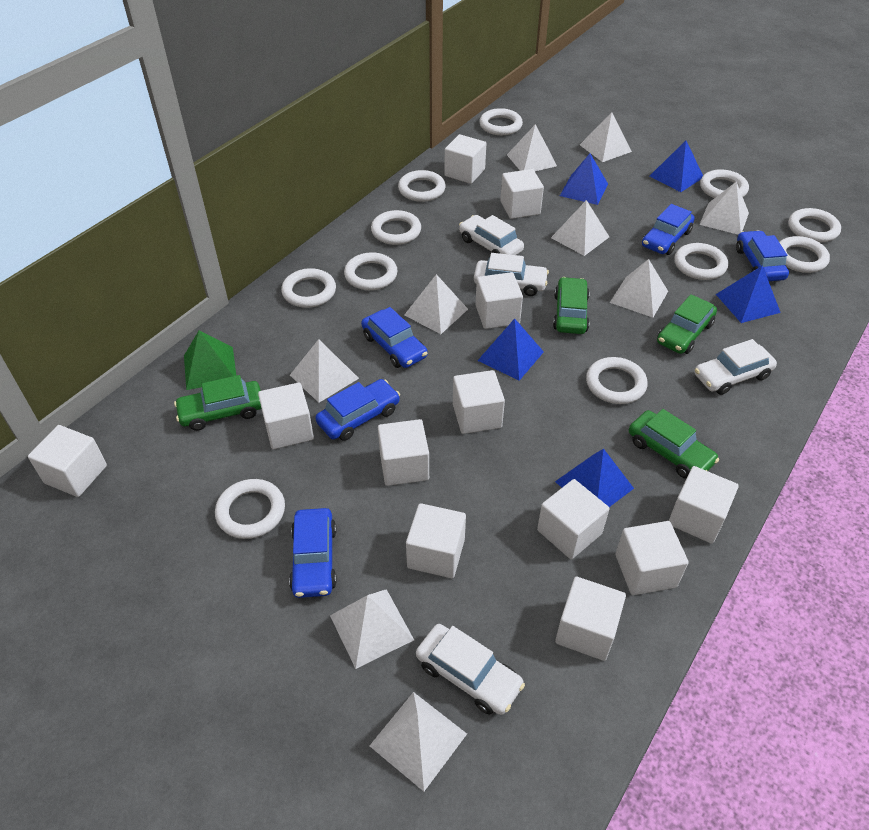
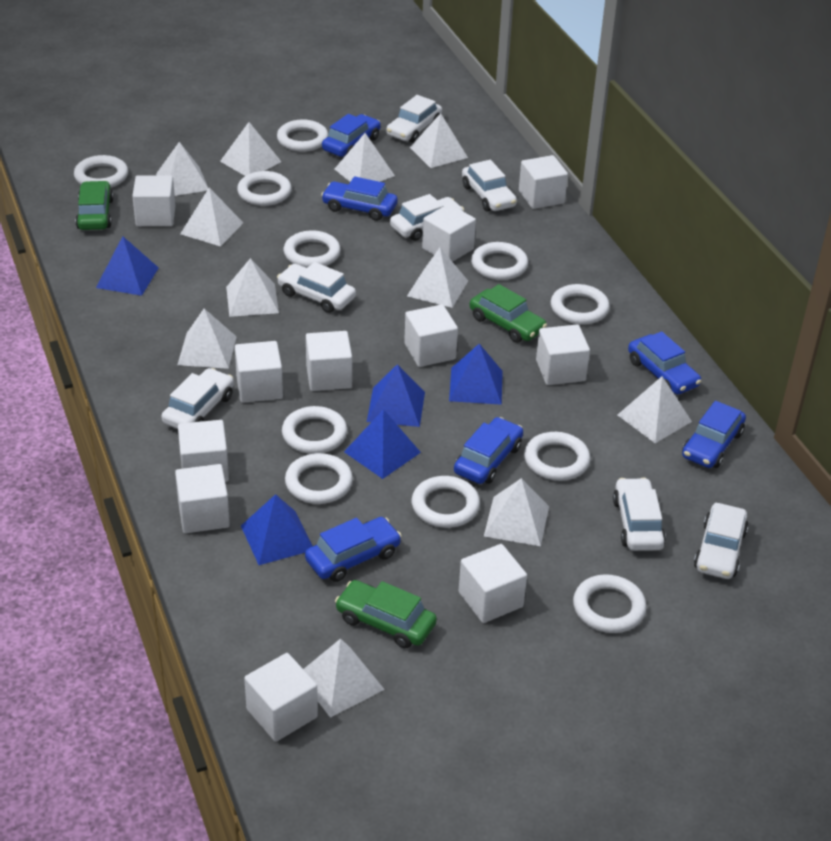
blue car: [289,508,337,598] [315,379,400,441] [361,307,428,368] [642,204,695,255] [736,230,789,281] = 5 -> [305,517,402,582] [321,176,398,221] [322,114,381,157] [454,417,523,484] [628,331,701,394] [682,401,746,468] = 6
green car: [174,375,262,431] [553,277,590,334] [629,409,719,479] [657,294,717,354] = 4 -> [75,181,113,230] [335,580,437,648] [469,284,547,343] = 3
green pyramid: [184,331,236,390] = 1 -> none = 0
white car: [416,624,525,715] [459,215,524,255] [474,253,549,296] [695,339,777,395] = 4 -> [161,368,234,429] [277,262,356,313] [386,95,442,143] [390,194,464,241] [462,160,517,211] [613,478,666,551] [694,503,748,579] = 7
white cube: [28,425,107,497] [258,382,314,449] [378,419,429,486] [406,503,466,578] [444,134,486,184] [453,370,505,434] [475,272,523,329] [500,169,544,219] [537,479,609,559] [555,577,626,661] [615,521,689,595] [669,466,739,544] = 12 -> [132,175,176,226] [175,464,230,533] [178,420,229,482] [235,341,283,403] [244,653,318,742] [306,331,352,391] [404,304,458,367] [422,204,476,262] [459,544,527,623] [519,155,568,209] [536,325,590,385] = 11
white pyramid: [290,339,359,403] [330,589,414,669] [370,692,467,791] [404,274,468,334] [507,124,557,171] [551,200,609,256] [580,112,632,162] [610,259,668,318] [699,181,749,235] = 9 -> [156,142,208,196] [177,309,237,369] [180,188,243,247] [220,122,281,176] [226,258,279,317] [304,638,385,718] [335,133,395,182] [407,248,468,308] [410,113,468,168] [484,478,549,546] [618,376,692,443] = 11

